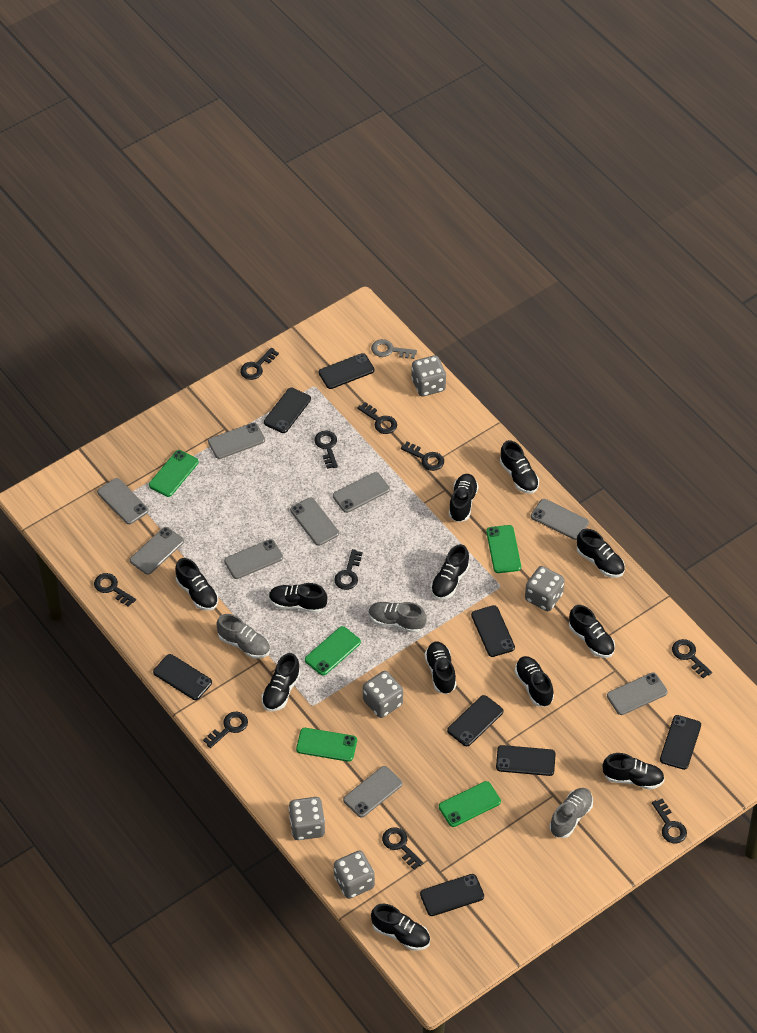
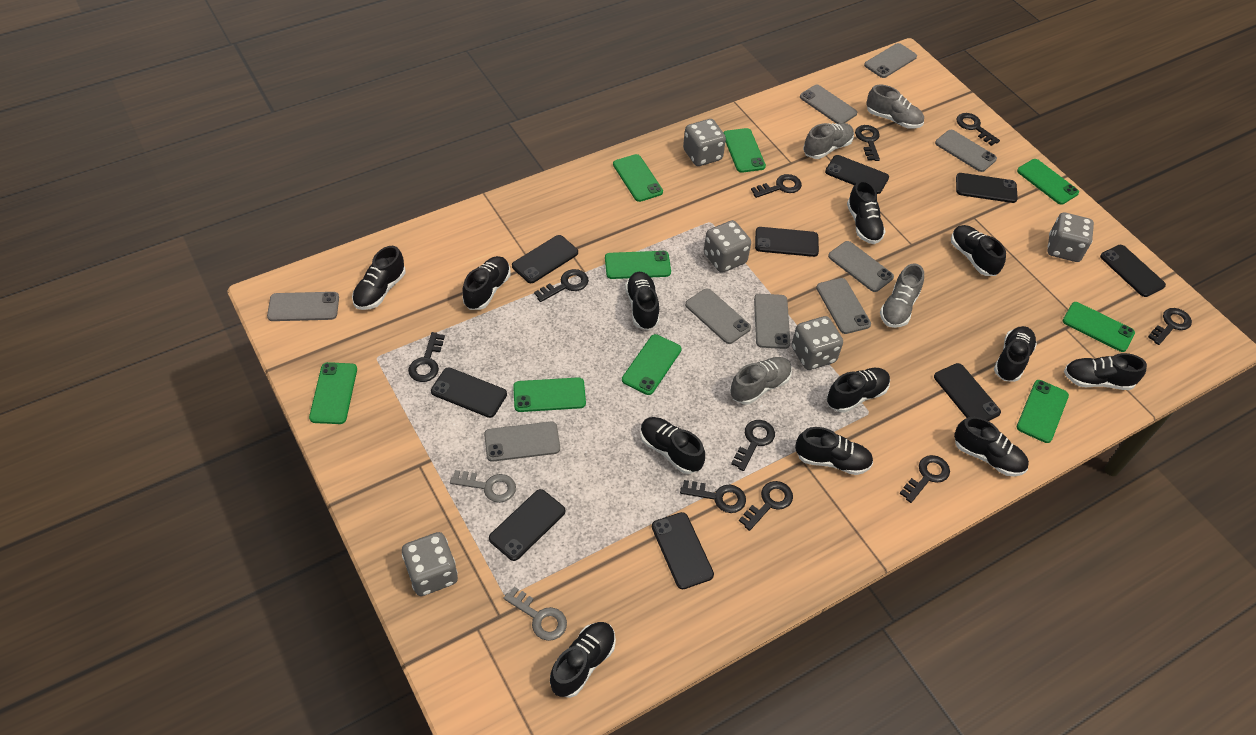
black phone: [153,654,212,700] [264,388,311,433] [319,353,374,389] [420,874,484,916] [447,695,503,746] [471,605,515,657] [496,745,556,776] [660,715,701,770] = 8 -> [431,368,507,418] [489,489,565,561] [512,235,578,283] [652,512,714,589] [755,227,819,257] [825,155,889,194] [934,363,1001,421] [956,173,1018,203] [1100,245,1166,297] = 9
green phone: [149,450,199,497] [296,728,357,762] [305,626,361,675] [439,781,501,827] [486,525,521,573] = 5 -> [309,362,357,424] [513,377,586,412] [605,251,671,279] [613,154,663,202] [622,334,682,395] [723,128,766,173] [1017,159,1079,205] [1017,380,1069,443] [1063,302,1135,352] = 9
grey key: [371,339,417,359] = 1 -> [450,470,516,503] [503,587,567,641] = 2
grey shoe: [217,614,270,659] [369,602,426,633] [549,788,593,838] = 3 -> [730,357,792,404] [803,123,854,159] [866,85,924,129] [880,263,924,328] = 4

